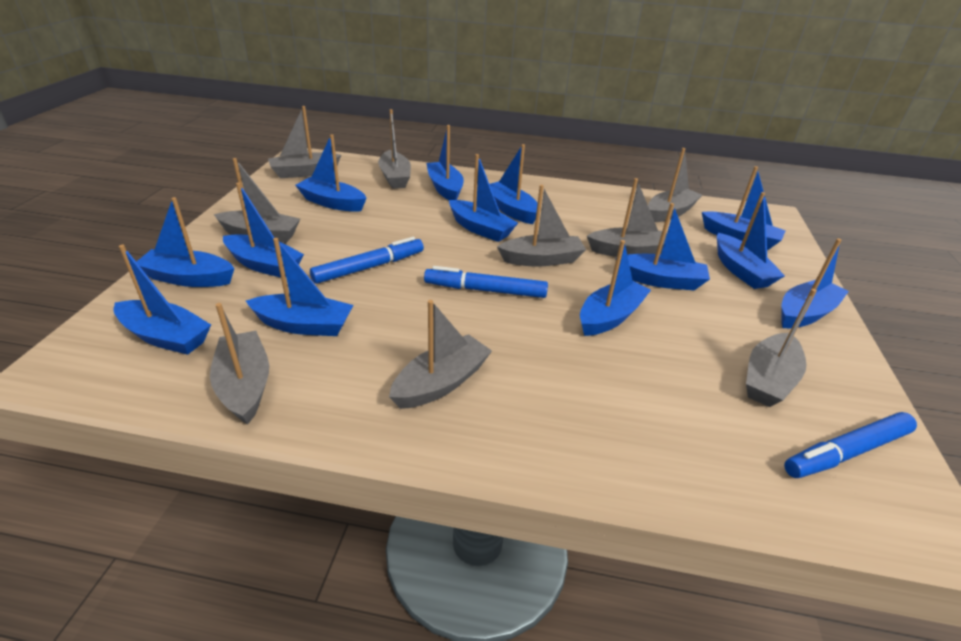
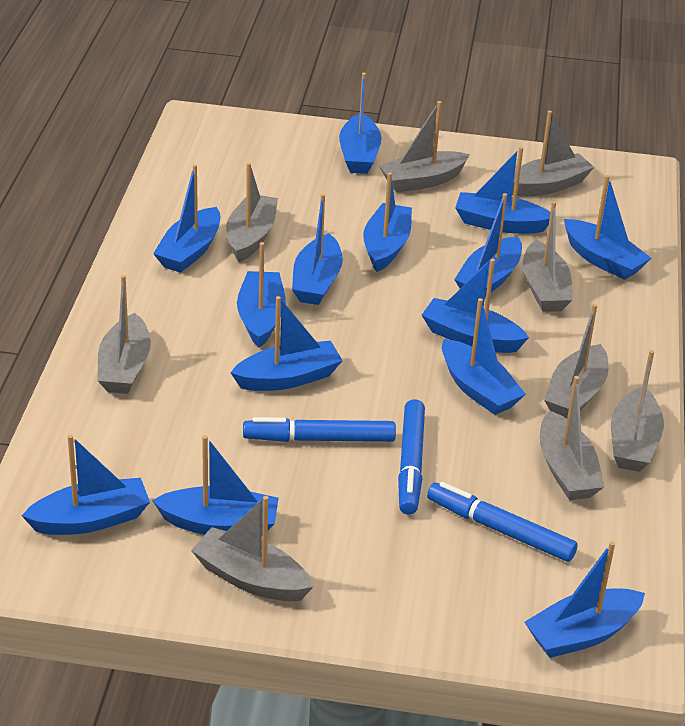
blue boat: [114,245,211,355] [136,197,234,287] [223,183,304,278] [246,238,353,336] [295,134,367,212] [426,125,464,200] [449,154,518,242] [490,144,538,224] [580,240,651,336] [627,203,710,290] [702,166,785,250] [717,192,785,289] [782,238,849,328] = 13 -> [22,434,150,535] [152,435,279,535] [153,164,220,273] [230,296,343,391] [237,242,286,348] [292,194,343,305] [339,73,382,174] [363,172,412,272] [422,259,529,353] [442,298,526,415] [454,193,522,296] [455,147,556,234] [525,541,645,658] [564,175,651,280] = 14

